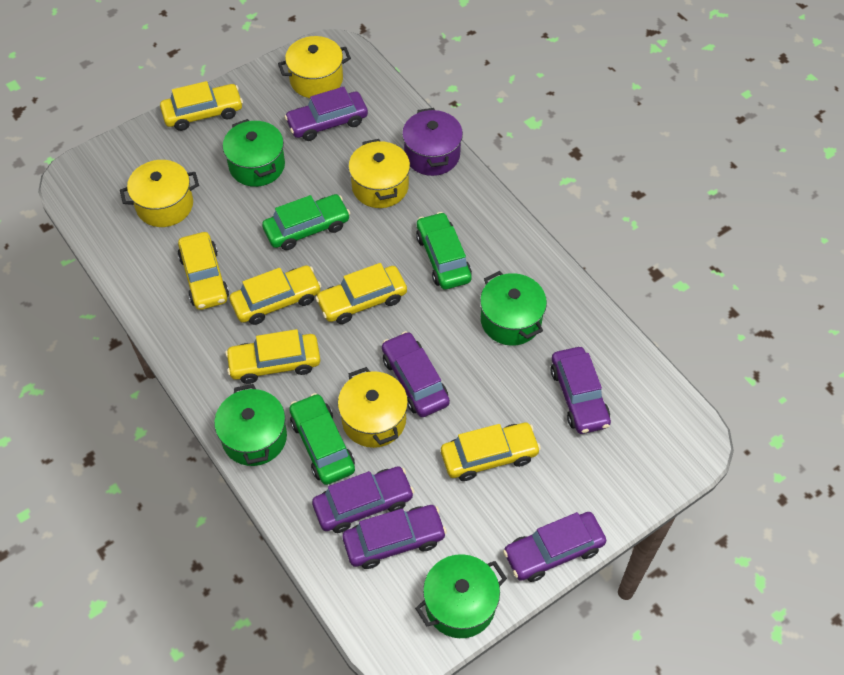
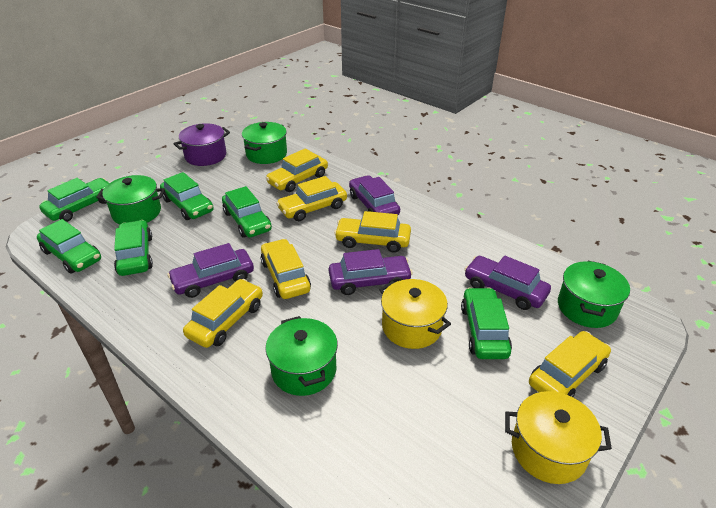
green car: [262,194,350,250] [289,393,355,485] [416,212,472,289] = 3 -> [37,219,101,274] [39,178,109,222] [114,220,153,276] [160,172,214,220] [222,186,272,238] [461,288,512,359] = 6
purple car: [284,87,368,141] [312,466,414,533] [342,505,447,569] [382,331,450,417] [503,512,606,582] [551,347,611,434] = 6 -> [167,243,254,298] [329,249,413,295] [349,175,400,215] [464,256,551,310] = 4
yellow pot: [120,160,199,227] [278,36,351,98] [338,367,408,448] [348,139,410,208] = 4 -> [379,279,451,349] [505,391,612,484] = 2

